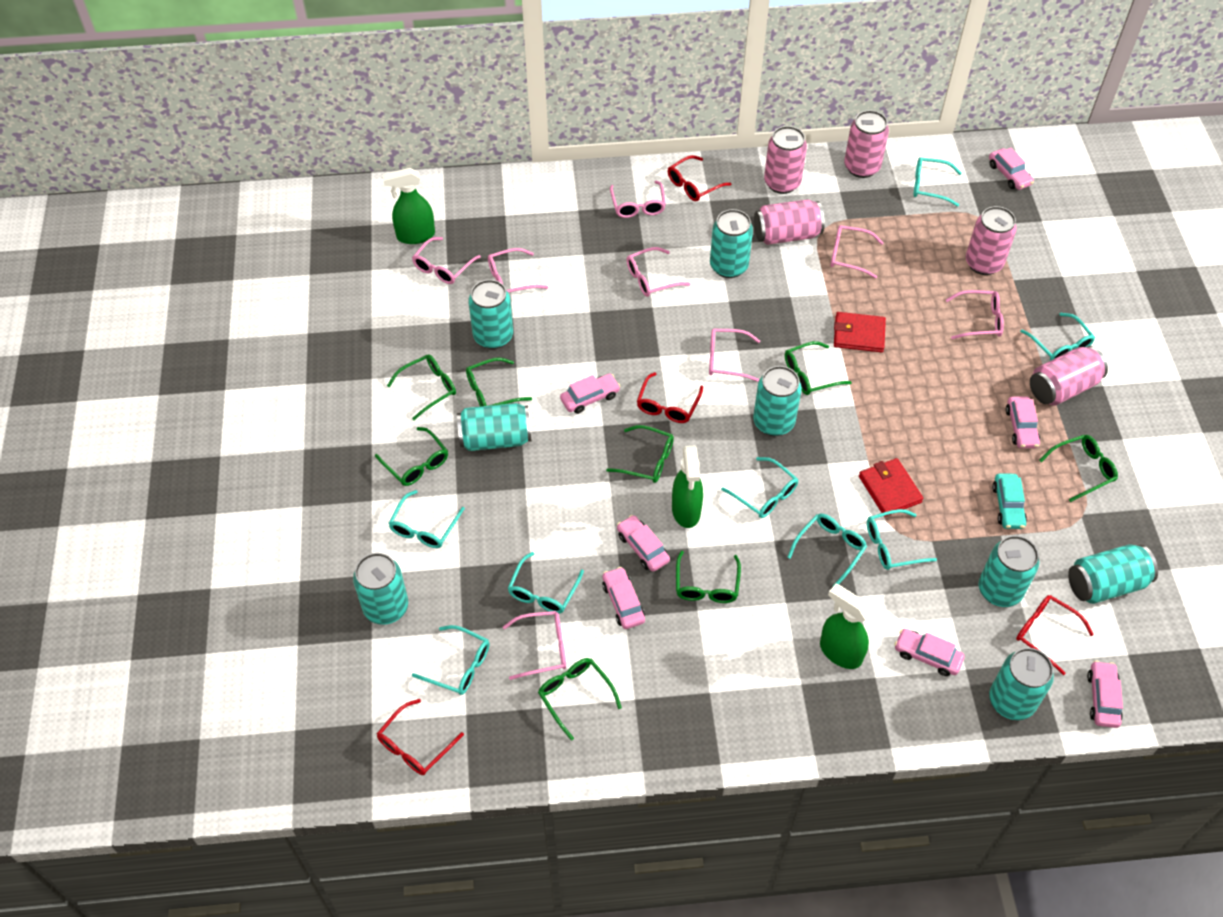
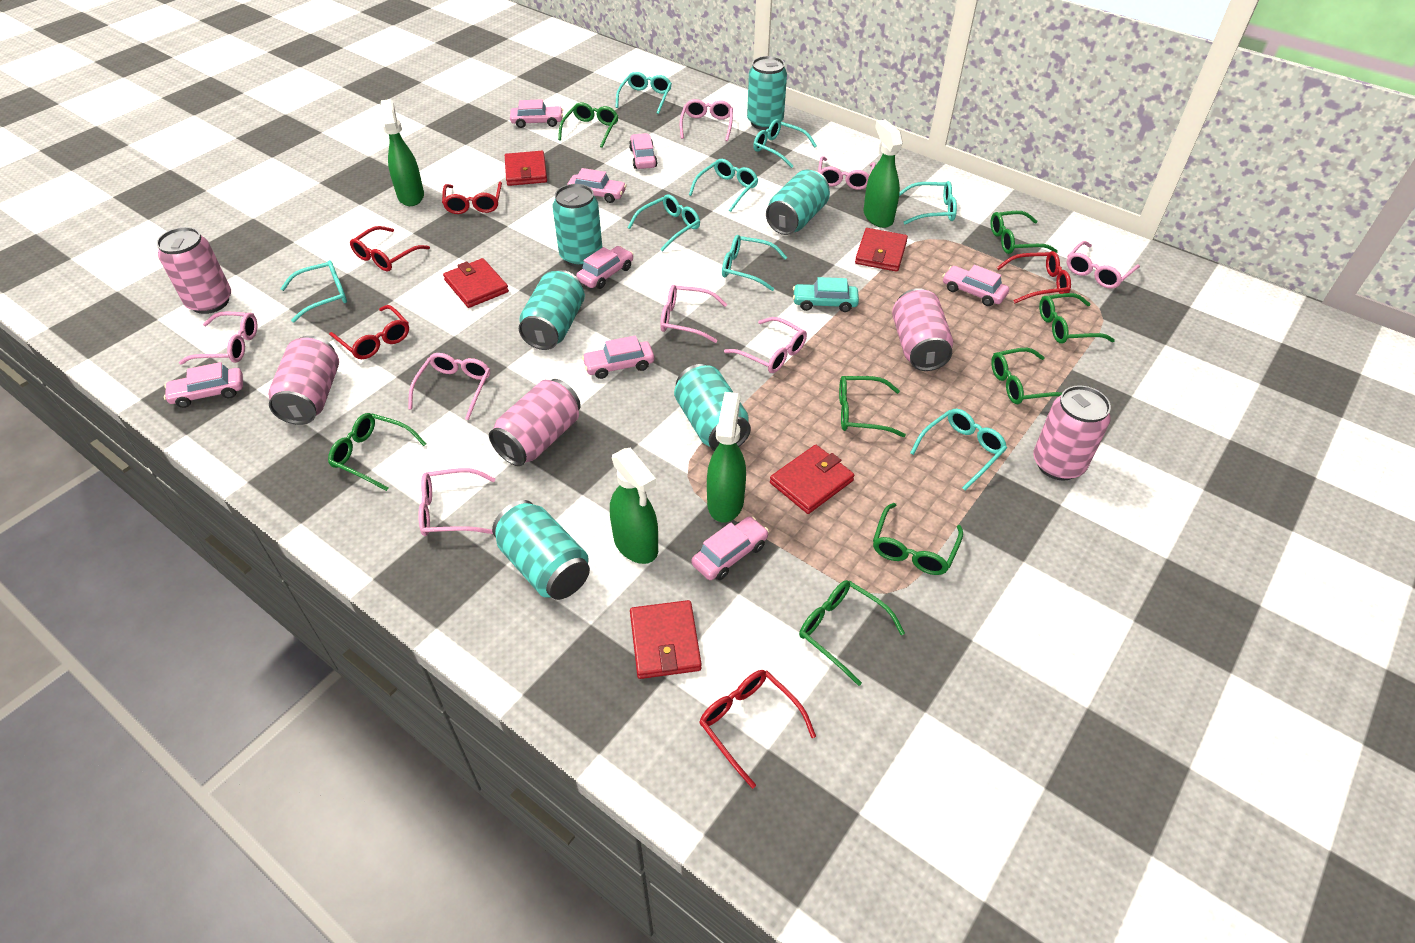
green spray bottle: [382,168,435,244] [672,445,703,528] [820,584,872,669] = 3 -> [381,99,424,206] [610,448,658,564] [707,392,746,522] [864,119,903,228] = 4
pink car: [560,373,621,414] [602,567,645,629] [617,515,670,572] [894,629,965,676] [989,148,1034,190] [1006,396,1040,448] [1087,661,1123,728] = 7 -> [164,362,243,408] [510,99,563,128] [567,168,627,203] [576,246,634,289] [582,335,654,379] [629,133,657,169] [692,516,769,580] [943,265,1009,306] = 8
red glasses: [377,699,464,775] [637,372,703,423] [668,155,732,201] [1016,595,1094,675] = 4 -> [329,305,409,359] [350,226,430,271] [442,182,502,214] [699,670,816,789] [997,251,1071,303] = 5
red wallet: [834,312,886,352] [859,458,923,517] = 2 -> [443,258,509,308] [505,151,547,186] [630,600,702,679] [770,445,854,514] [855,228,908,272] = 5
turquoise can: [353,553,408,625] [457,403,531,451] [468,280,513,349] [710,209,753,278] [753,366,802,436] [979,536,1039,607] [989,648,1054,720] [1068,544,1158,604] = 8 -> [492,500,590,600] [519,270,585,350] [553,184,602,267] [674,364,751,451] [747,56,787,130] [766,170,830,235] = 6

